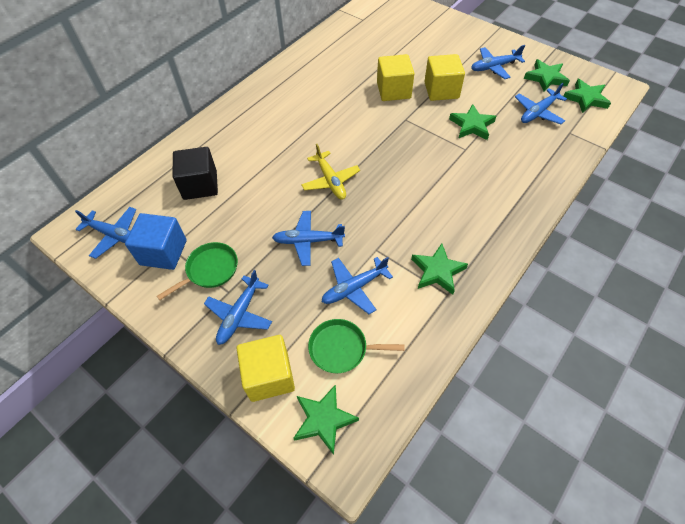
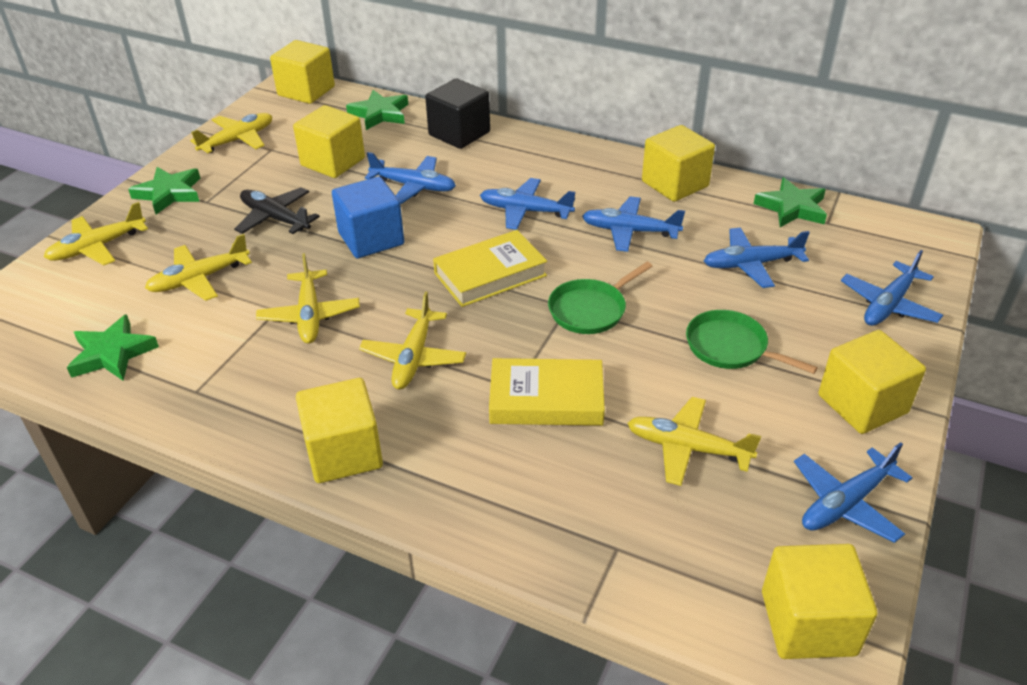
black plane: none = 0 -> [234,187,320,234] = 1
green star: [293,384,359,455] [411,243,468,295] [449,104,496,140] [524,59,570,92] [564,79,611,113] = 5 -> [67,314,159,381] [128,167,200,214] [346,90,408,130] [754,177,827,227] = 4
yellow book: none = 0 -> [433,230,547,307] [489,358,605,426] = 2
yellow cube: [237,335,295,402] [377,54,414,101] [424,54,465,101] = 3 -> [270,40,335,104] [293,105,365,178] [296,378,383,483] [642,125,715,202] [762,544,877,659] [818,330,926,434] = 6
yellow plane: [301,144,360,200] = 1 -> [44,202,148,265] [145,234,252,301] [190,113,272,153] [256,253,360,343] [359,292,466,389] [628,397,761,486] = 6

